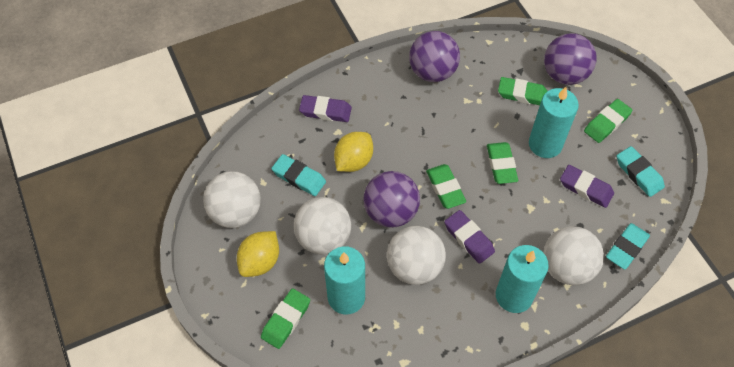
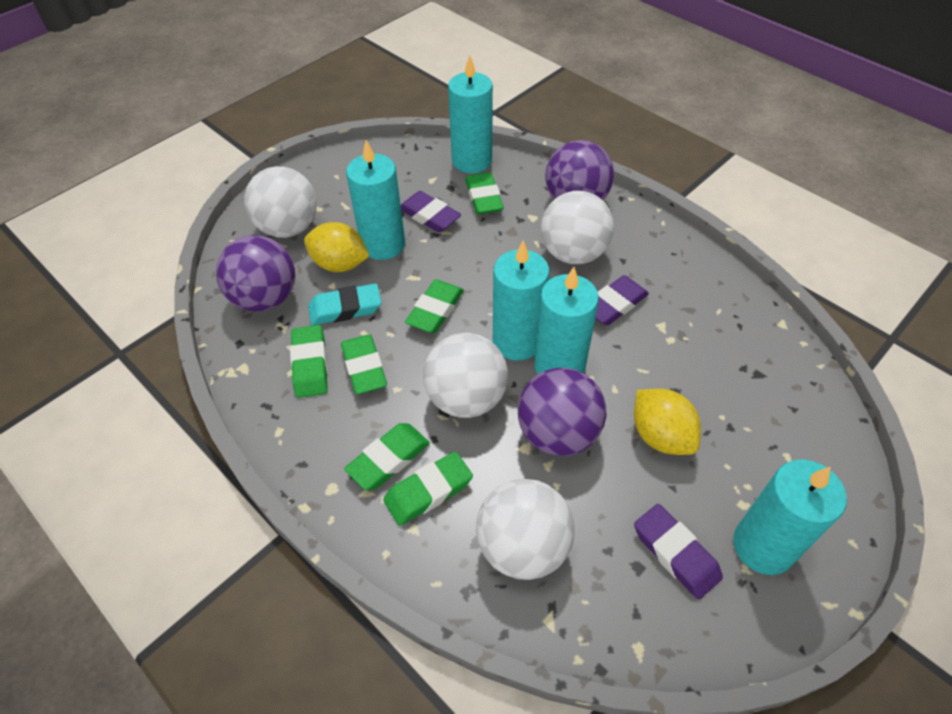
green eraser: [261,288,310,349] [426,164,466,209] [487,142,518,184] [498,77,547,105] [584,99,633,143] = 5 -> [290,325,328,398] [341,334,387,394] [344,423,430,490] [383,451,473,526] [405,280,464,333] [465,172,504,215] = 6
turquoise candle: [324,246,365,314] [496,245,549,313] [529,87,579,158] = 3 -> [346,140,405,260] [448,55,493,173] [493,241,549,361] [534,267,599,374] [733,459,847,575] = 5
turquoise eraser: [271,154,326,196] [606,223,650,270] [617,146,665,197] = 3 -> [308,283,381,325] = 1

